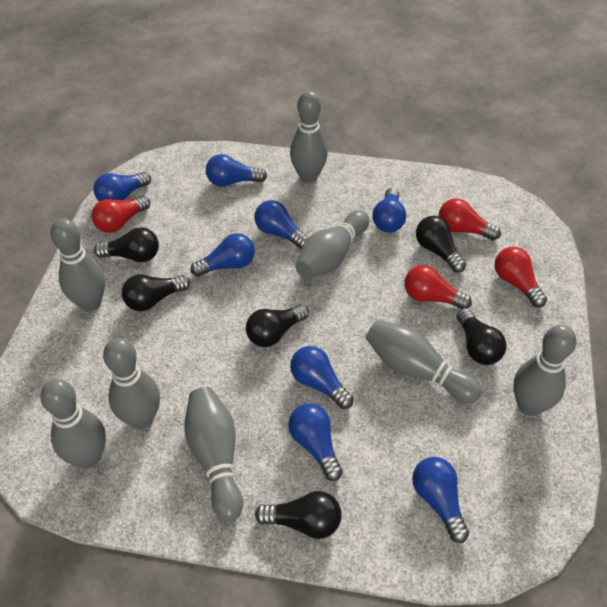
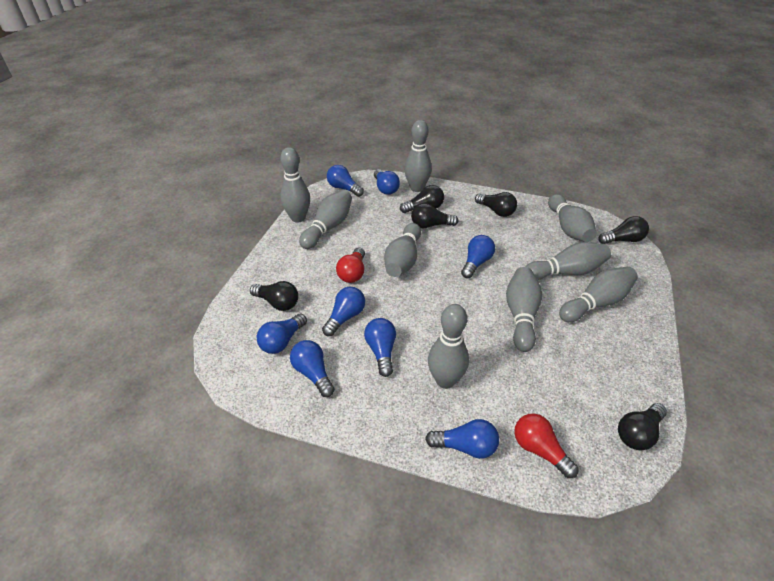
grey bowling pin: [40,379,106,468] [51,218,105,312] [103,338,160,429] [184,387,243,522] [290,91,328,183] [295,210,369,279] [366,320,482,403] [513,325,576,416] = 8 -> [280,147,310,223] [299,190,352,249] [384,223,421,277] [404,120,432,192] [428,304,469,389] [506,267,542,352] [525,242,611,280] [548,194,597,242] [559,266,638,322] = 9
red light bulb: [92,196,150,233] [404,265,472,309] [439,198,501,240] [495,247,547,307] = 4 -> [336,247,365,283] [514,414,579,478] = 2

